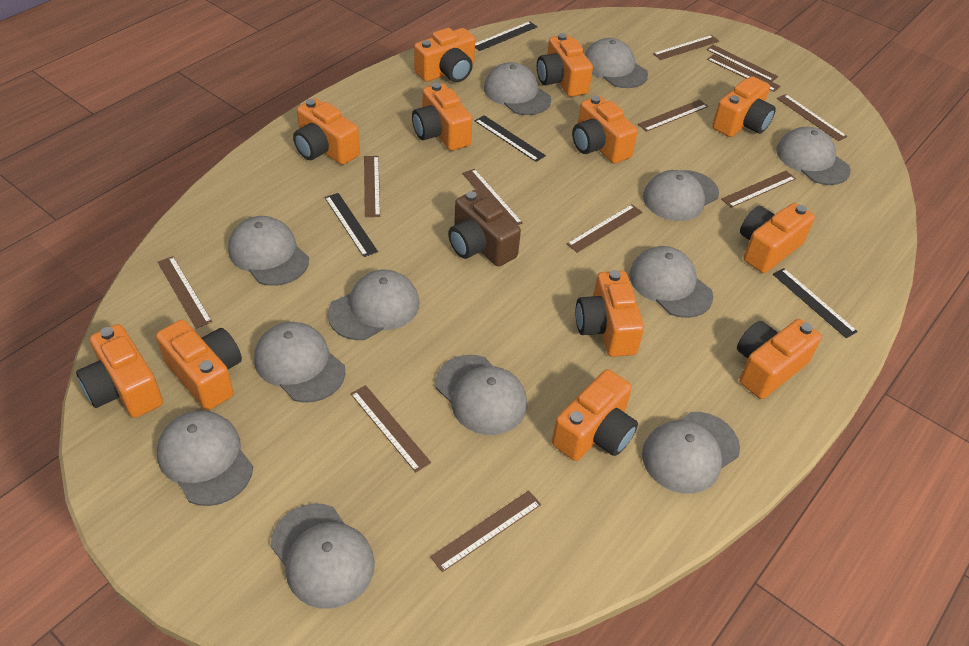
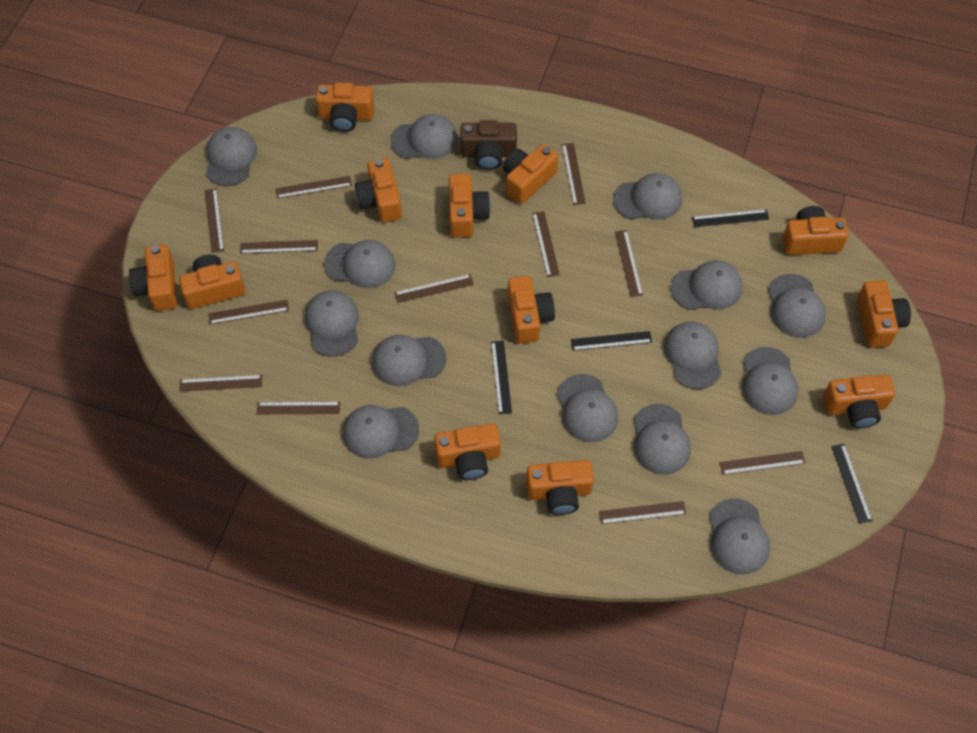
grey cap: [157,411,253,506] [228,216,309,286] [254,322,345,403] [270,503,375,609] [328,270,419,340] [436,355,527,435] [484,62,551,115] [585,38,648,88] [629,246,713,318] [642,412,740,494] [643,170,719,221] [776,127,851,185] = 12 -> [206,127,257,186] [305,290,359,357] [324,240,395,288] [343,405,419,459] [372,335,446,386] [391,114,458,159] [557,374,618,442] [613,173,682,220] [634,404,691,475] [664,322,721,389] [671,260,743,310] [710,498,770,575] [742,347,798,415] [768,274,826,338] = 14

